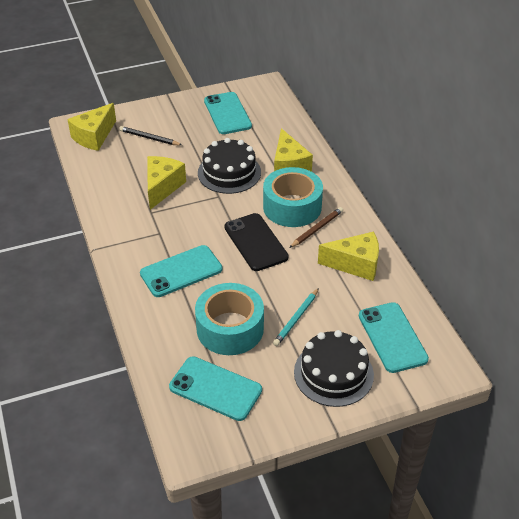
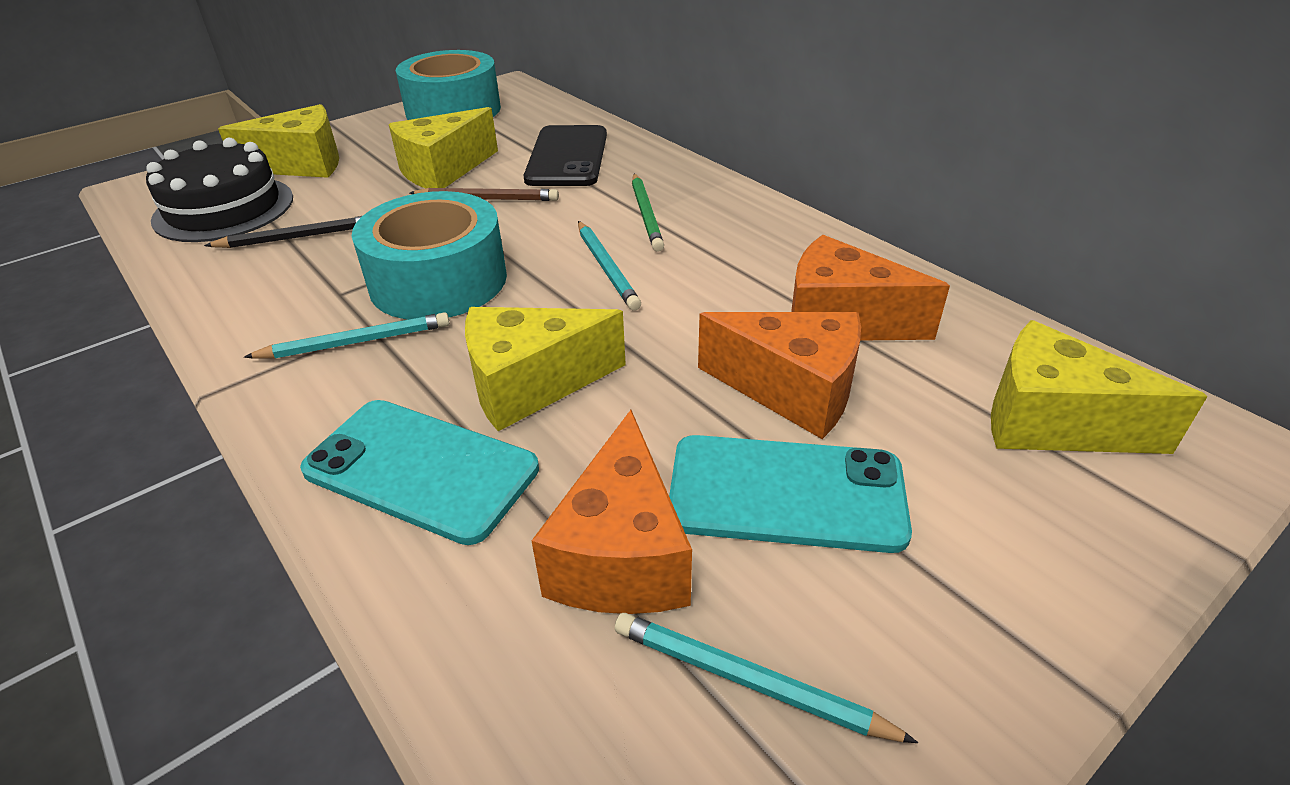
black cake: [198,138,261,194] [294,330,374,407] = 2 -> [146,138,293,242] = 1
green pencil: none = 0 -> [632,173,664,252] = 1
orange cheese: none = 0 -> [532,410,692,614] [698,312,861,439] [791,235,950,341] = 3
turquoise pencil: [273,288,319,346] = 1 -> [244,312,450,359] [578,221,641,310] [615,613,918,743] = 3
turquoise phone: [140,245,222,297] [169,356,262,421] [204,92,252,134] [359,302,429,373] = 4 -> [300,400,539,545] [669,435,912,553] = 2

